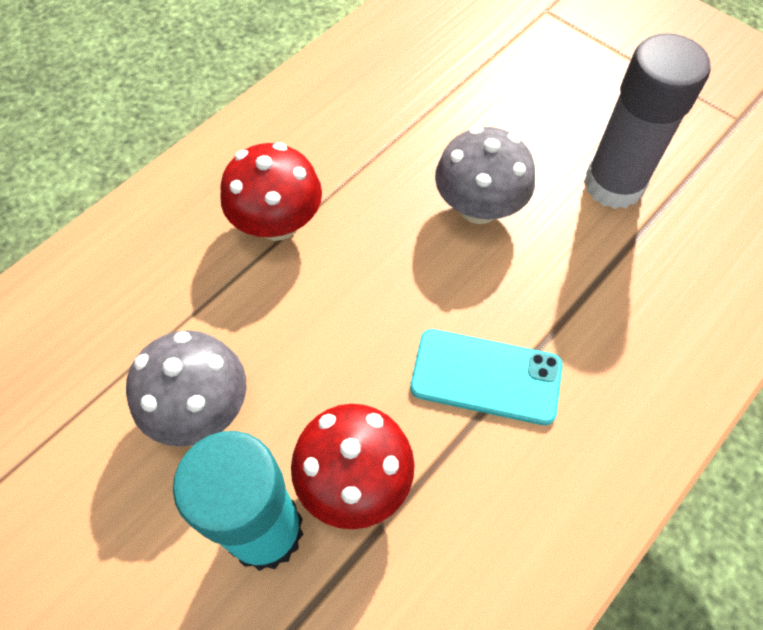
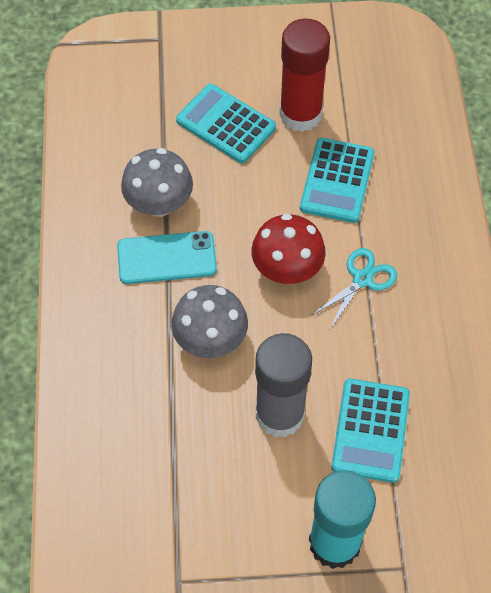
red glue stick: none = 0 -> [279,18,330,132] = 1
red mushroom: [220,142,322,241] [291,404,415,529] = 2 -> [251,214,326,284] = 1
turquoise calculator: none = 0 -> [176,84,276,163] [300,138,375,223] [331,379,410,483] = 3
turquoise scissors: none = 0 -> [312,248,397,329] = 1

